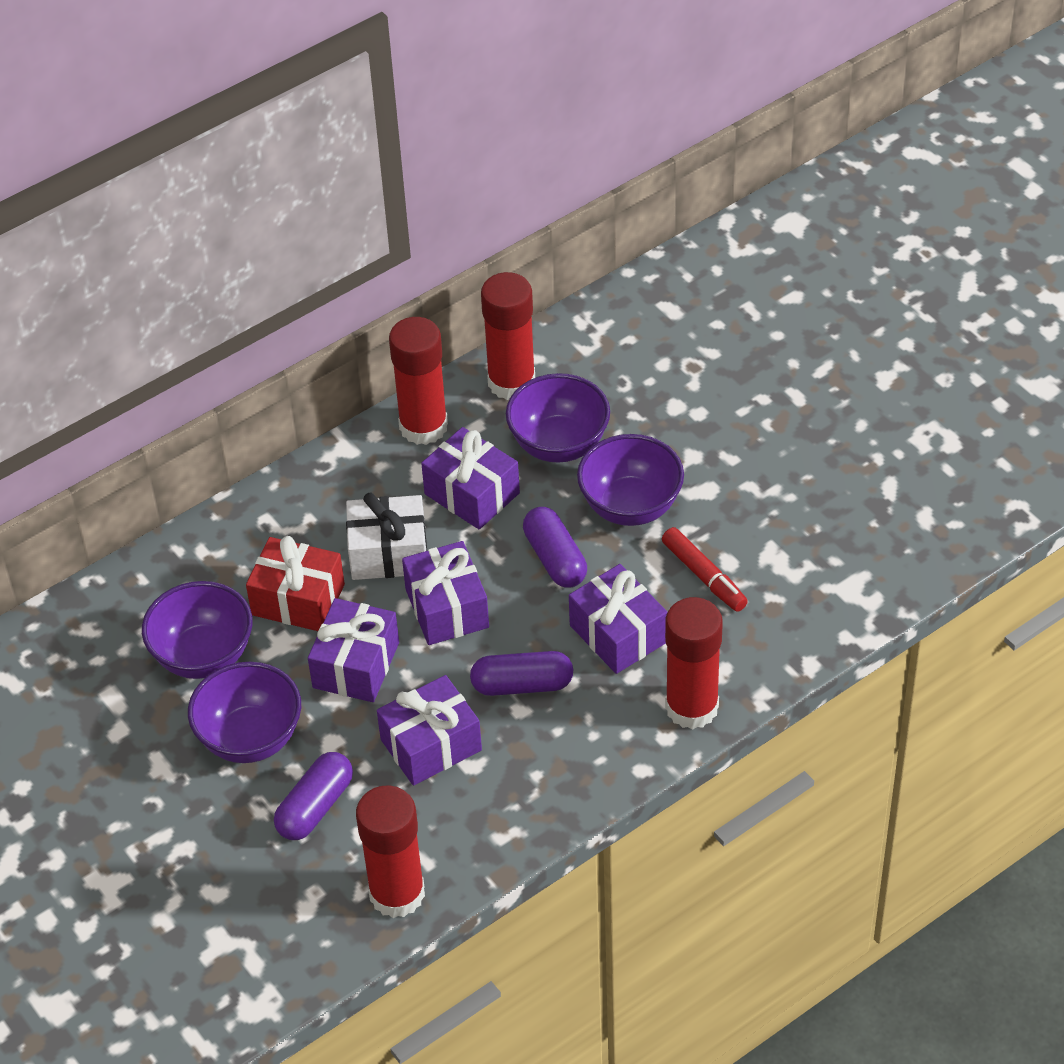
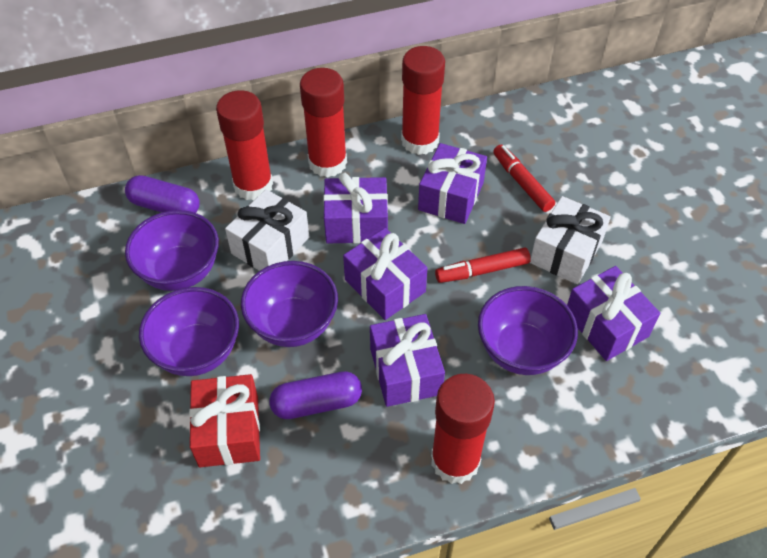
purple capsule: [274,752,353,840] [470,651,573,696] [523,507,587,587] = 3 -> [125,175,200,213] [269,371,362,419] = 2
red marker: [662,527,748,612] = 1 -> [435,247,531,283] [493,145,555,212] = 2
white gift: [346,493,427,580] = 1 -> [225,189,309,271] [530,196,611,284] = 2

